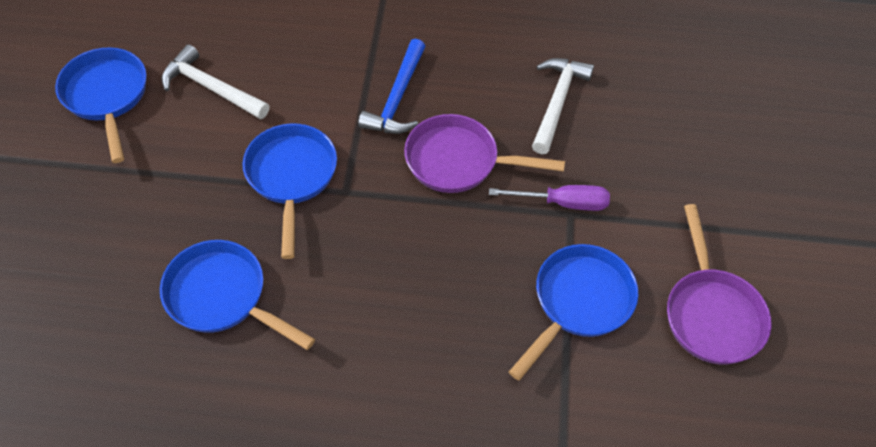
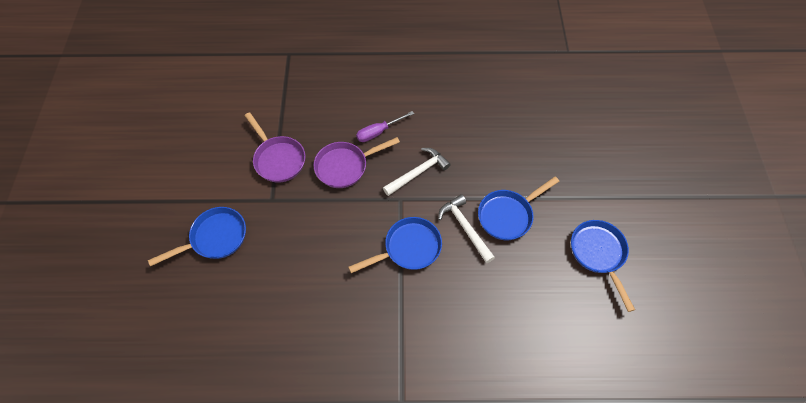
blue hammer: [358,39,426,134] = 1 -> none = 0

